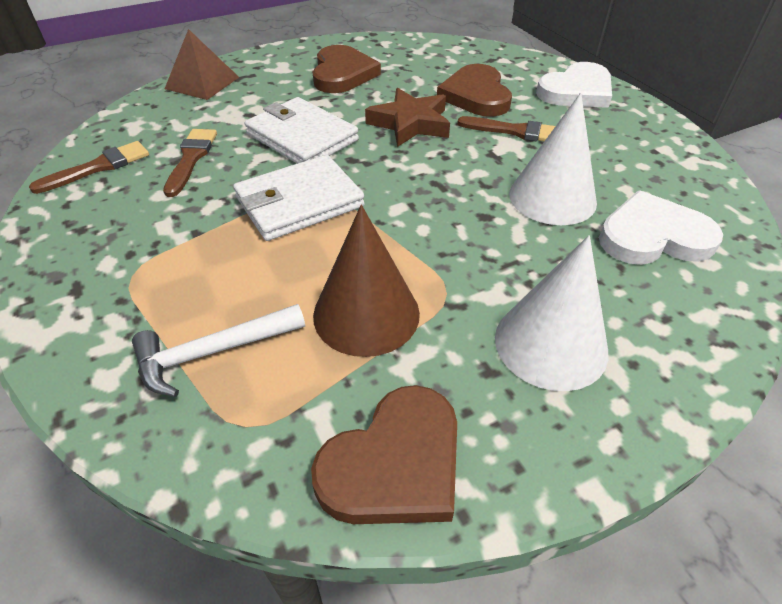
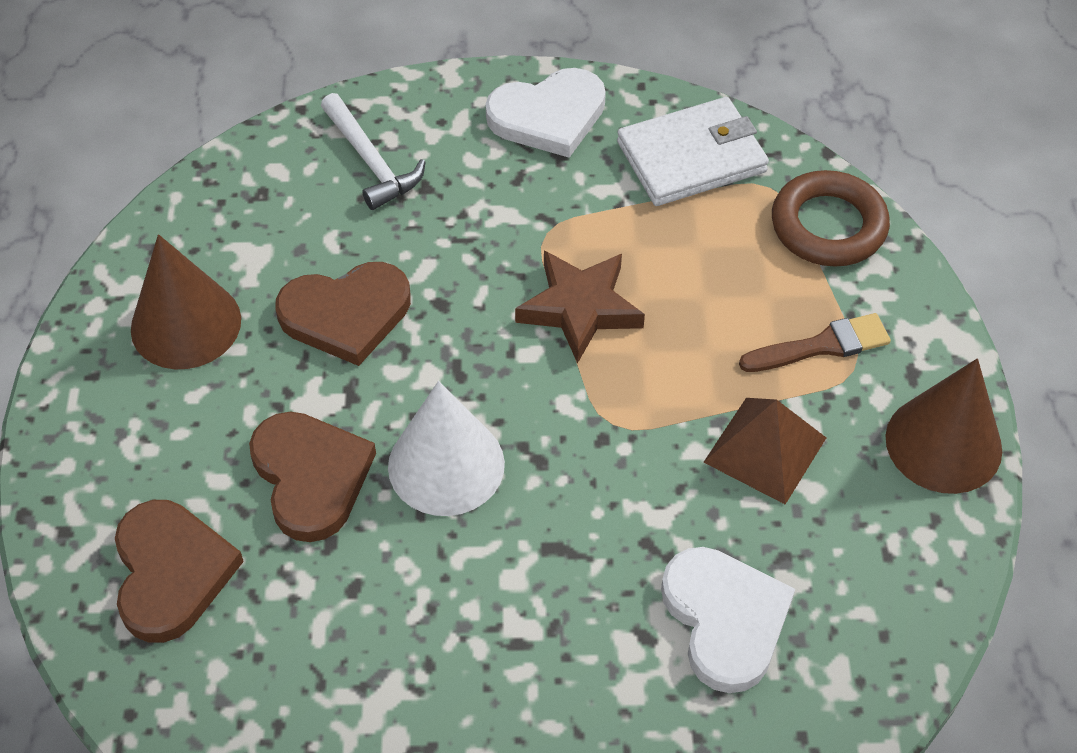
brown brush: [29,141,149,194] [163,129,217,197] [457,116,555,141] = 3 -> [739,313,891,372] = 1
brown cone: [313,205,420,357] = 1 -> [131,234,241,369] [885,358,1002,494] = 2
brown ring: none = 0 -> [772,170,890,267] = 1
white cone: [495,235,608,391] [509,93,597,225] = 2 -> [388,381,505,516] = 1
white wallet: [233,155,365,241] [245,97,359,164] = 2 -> [617,97,769,206] = 1

